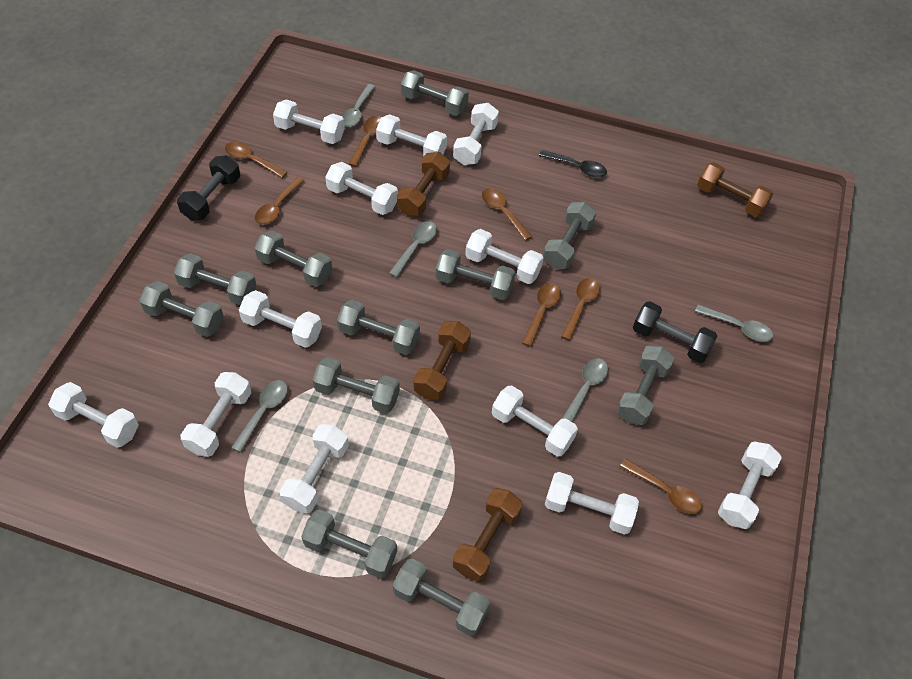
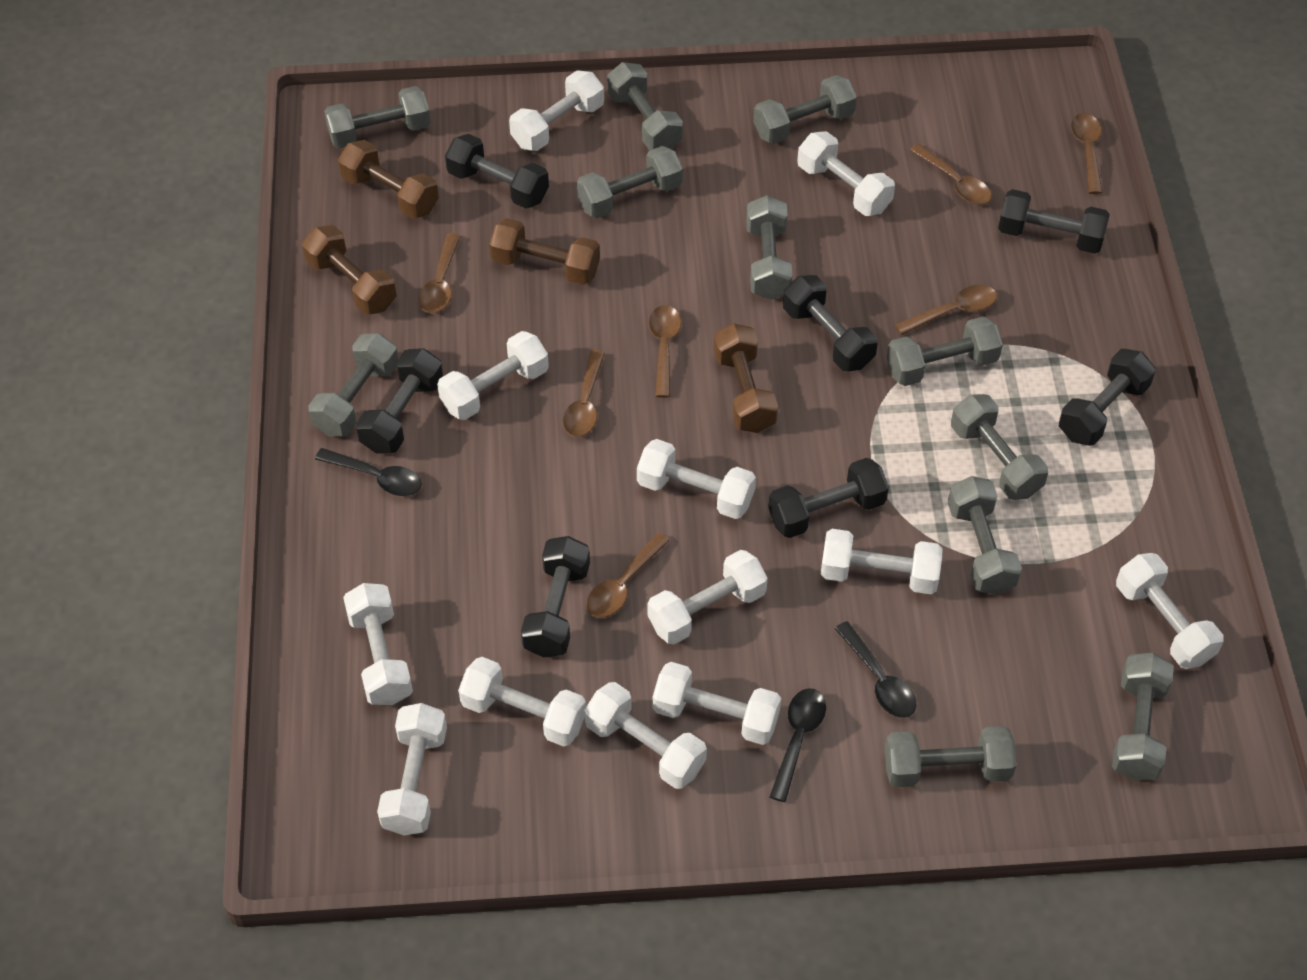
black dumbbell: [177,155,240,220] [633,301,717,363] = 2 -> [356,348,443,454] [445,134,549,209] [521,536,590,658] [768,458,889,538] [783,275,878,371] [998,189,1110,254] [1059,349,1156,446] = 7
black spoon: [539,150,607,178] = 1 -> [315,448,422,496] [770,688,826,802] [834,621,916,718] = 3
grey spoon: [231,380,288,453] [341,84,375,127] [389,221,437,278] [562,358,608,422] [695,305,773,342] = 5 -> none = 0

